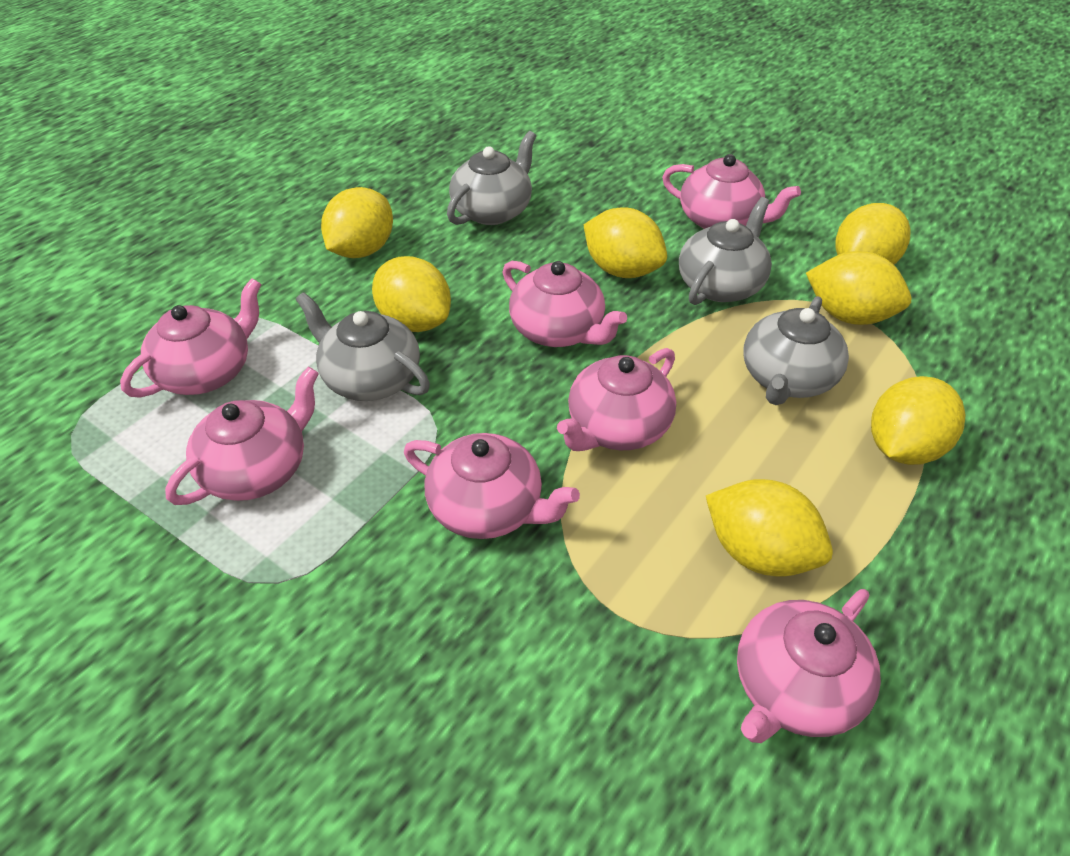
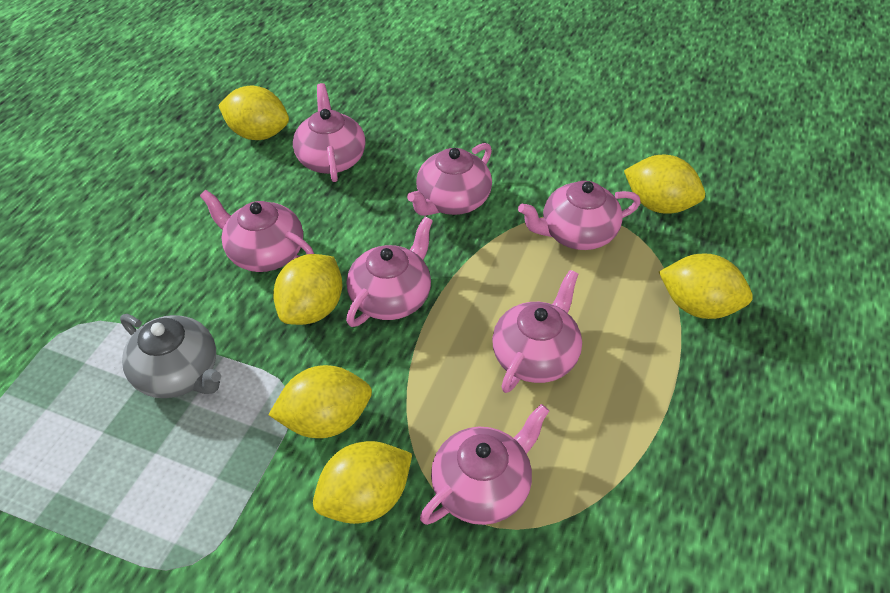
grey teapot: [296,292,430,401] [447,131,536,225] [679,197,772,305] [743,296,849,405] = 4 -> [120,314,221,398] = 1
yellow lemon: [321,187,393,258] [372,256,451,332] [584,207,667,278] [706,479,833,577] [806,251,911,325] [835,203,911,265] [871,376,965,465] = 7 -> [218,86,289,140] [269,365,372,438] [273,254,343,325] [313,441,412,524] [624,155,705,214] [659,253,753,319] = 6

